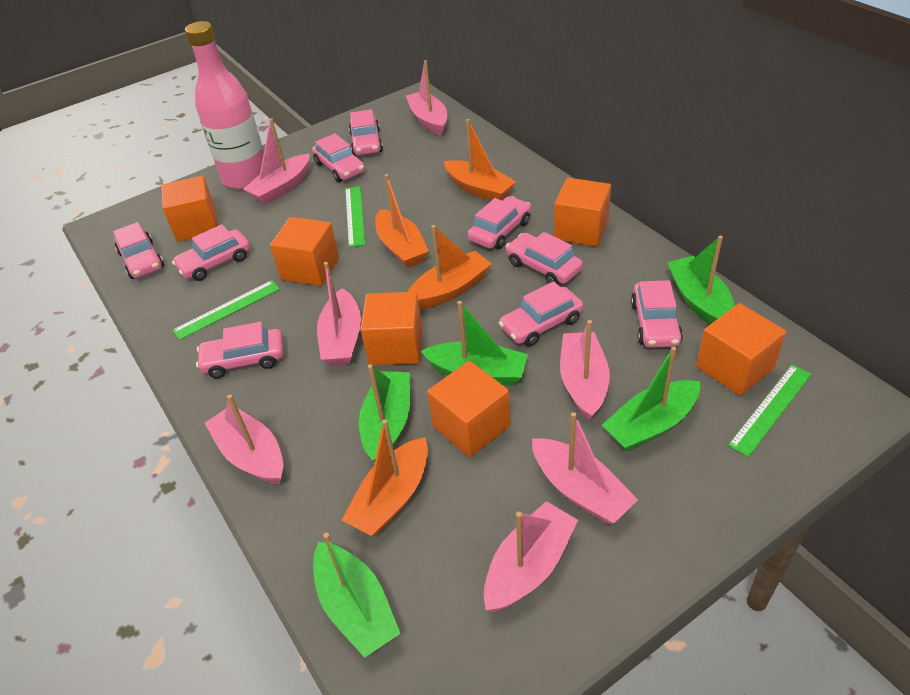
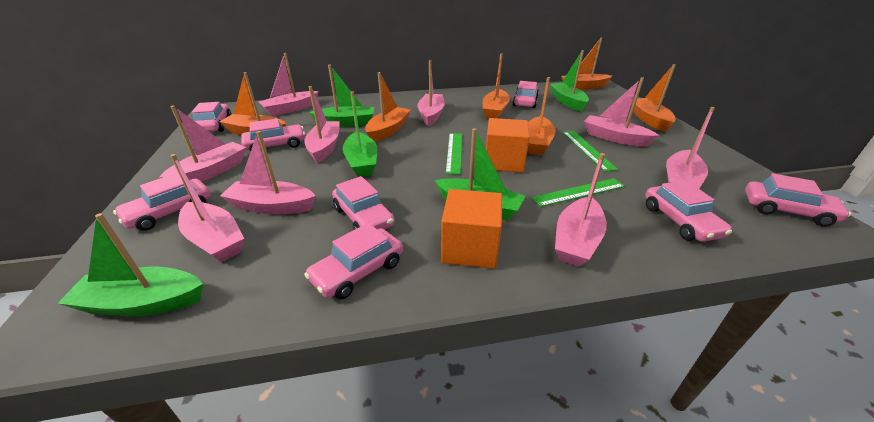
orange boat: [342,419,428,536] [375,174,429,268] [408,225,492,309] [444,119,516,201] = 4 -> [220,72,286,135] [365,72,411,142] [483,53,510,119] [528,77,556,155] [561,38,612,90] [632,64,676,132] = 6
orange cube: [161,176,218,242] [270,217,339,286] [361,292,422,365] [427,361,510,458] [554,178,611,247] [696,303,786,396] = 6 -> [441,189,502,269] [486,118,529,173] = 2
pink boat: [205,394,283,485] [243,118,310,204] [317,262,361,366] [406,60,447,136] [484,501,578,612] [532,412,638,524] [560,320,610,421] = 7 -> [159,105,246,182] [170,154,244,262] [220,131,316,215] [259,53,319,116] [305,86,340,163] [417,60,445,126] [555,153,607,267] [584,77,659,146] [666,107,715,189] = 9
pink bottle: [185,21,264,190] = 1 -> none = 0
pink car: [113,222,164,279] [172,224,250,281] [196,322,283,378] [312,133,365,182] [349,109,383,156] [468,196,531,249] [499,281,583,346] [506,232,583,284] [631,280,683,348] = 9 -> [113,172,211,231] [192,102,232,132] [241,118,305,152] [304,223,403,299] [332,176,394,230] [512,81,539,108] [645,180,732,242] [745,173,851,227] = 8

